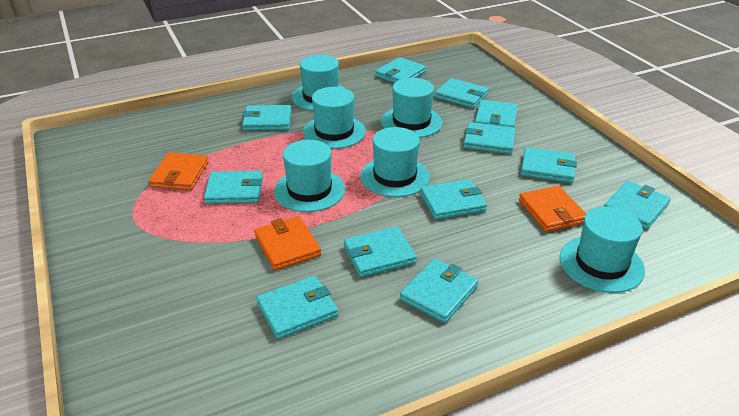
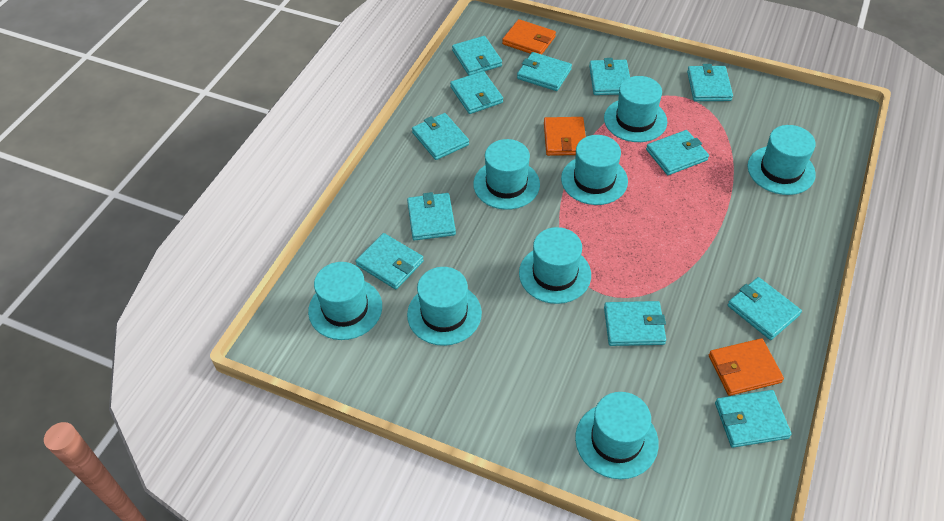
turquoise hat: [274,140,345,212] [292,55,344,111] [303,87,366,149] [360,127,430,197] [381,78,442,138] [560,207,645,293] = 6 -> [308,262,382,340] [407,267,482,346] [473,139,540,210] [519,227,591,304] [561,135,628,205] [575,392,659,479] [604,76,667,142] [747,125,816,195] = 8

